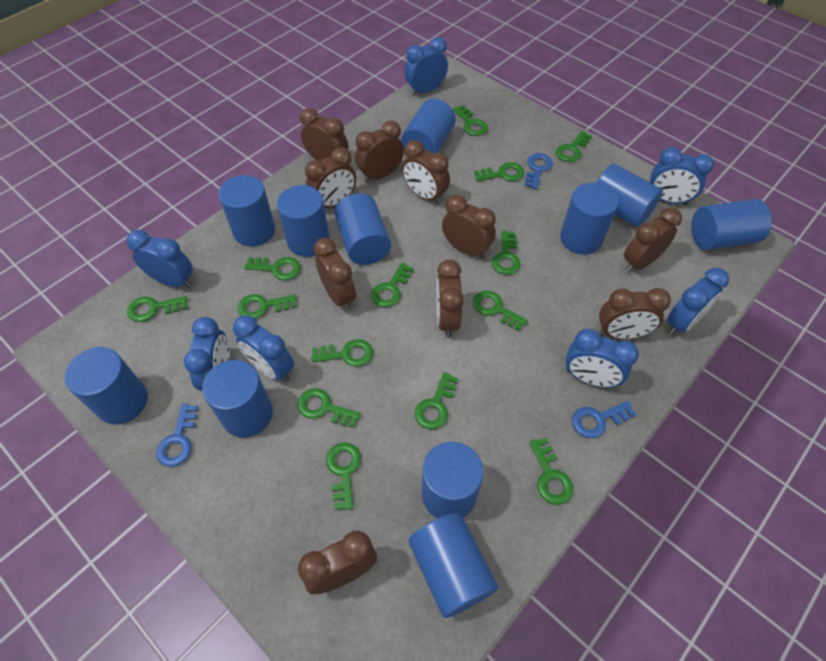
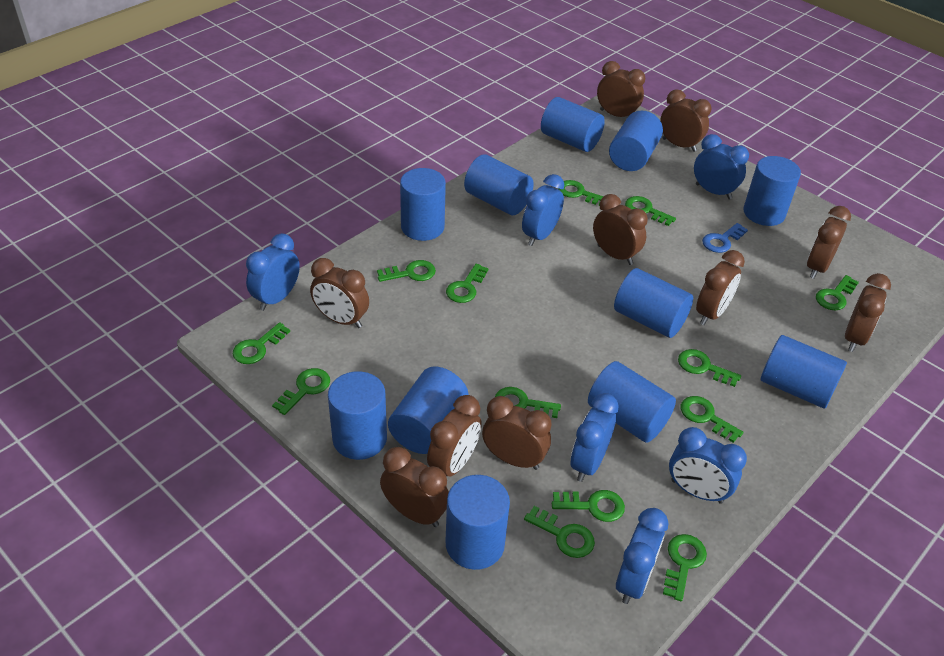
blue clock: [126,230,193,288] [184,317,230,391] [233,315,294,382] [405,37,448,96] [565,329,639,388] [650,147,714,205] [667,268,729,335] = 7 -> [246,233,300,311] [522,174,564,246] [570,393,619,482] [616,508,668,604] [669,427,747,504] [694,134,749,199] = 6
blue key: [156,404,198,467] [525,153,553,189] [572,401,636,438] = 3 -> [702,223,748,253] = 1
green key: [127,296,187,322] [238,294,297,319] [244,257,301,280] [297,388,361,428] [311,339,373,367] [326,443,361,510] [371,263,414,307] [415,372,458,430] [453,105,488,136] [473,290,528,331] [474,162,524,181] [492,231,520,275] [530,438,573,505] [556,131,592,162] = 14 -> [232,322,290,364] [272,368,330,415] [377,260,436,282] [446,264,488,303] [495,387,561,418] [524,506,595,558] [552,490,625,522] [558,180,604,205] [625,196,676,226] [663,534,707,601] [678,349,741,387] [681,396,744,443] [816,275,859,310] = 13

